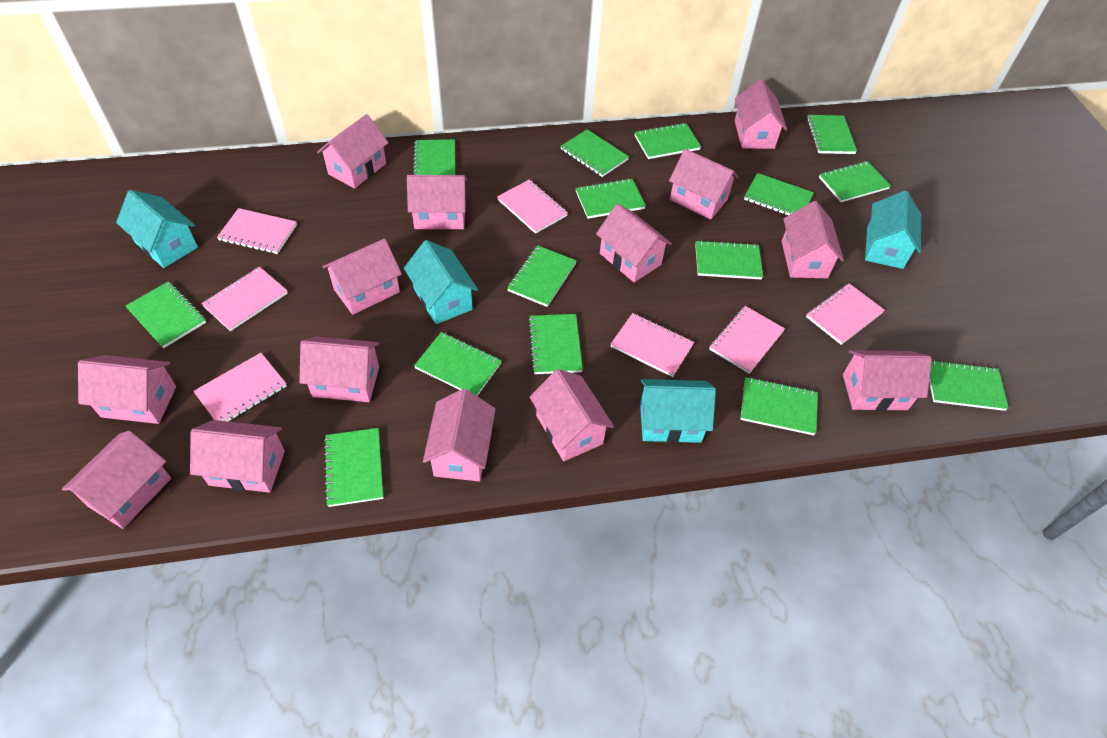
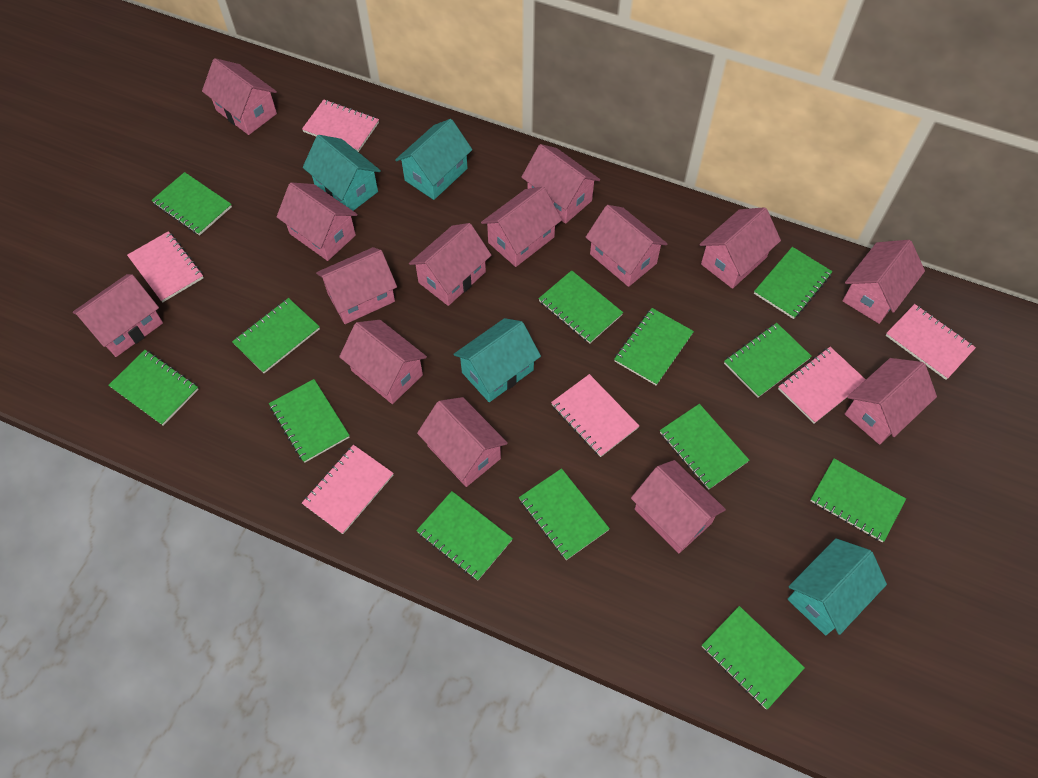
green notebook: [125,281,206,348] [324,428,383,507] [413,139,455,175] [414,332,502,396] [507,245,577,307] [528,314,583,374] [560,129,629,177] [575,178,646,219] [634,123,701,159] [695,240,763,280] [740,377,818,435] [744,173,814,216] [807,115,857,154] [819,161,891,202] [929,360,1009,411] = 15 -> [109,350,199,426] [151,172,232,235] [232,298,320,373] [269,379,350,463] [416,491,513,581] [519,468,610,560] [538,270,623,344] [614,308,694,385] [660,404,749,490] [702,606,805,709] [724,323,812,397] [754,247,833,319] [810,458,906,542] = 13
pink notebook: [193,353,287,421] [201,267,288,331] [217,208,297,254] [497,180,568,234] [611,313,694,377] [709,306,785,374] [806,283,885,345] = 7 -> [127,231,203,302] [302,100,379,152] [302,445,394,534] [551,374,639,457] [778,347,866,424] [886,304,976,380] = 6

